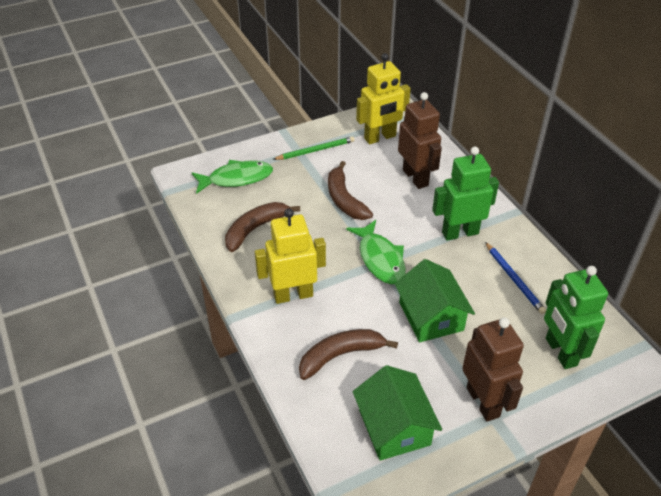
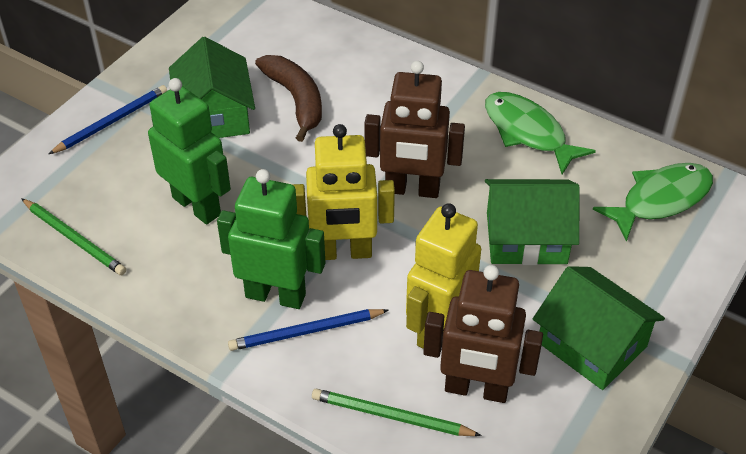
blue pencil: [485,242,546,314] = 1 -> [49,85,167,154] [228,309,389,351] = 2
brown banana: [225,202,300,252] [299,329,398,380] [328,161,373,220] = 3 -> [255,55,322,142] = 1
green house: [353,365,442,461] [395,259,475,342] = 2 -> [169,37,255,138] [485,179,580,265] [533,266,665,390] = 3
green pencil: [272,136,355,160] = 1 -> [21,198,126,275] [312,389,482,436] = 2

